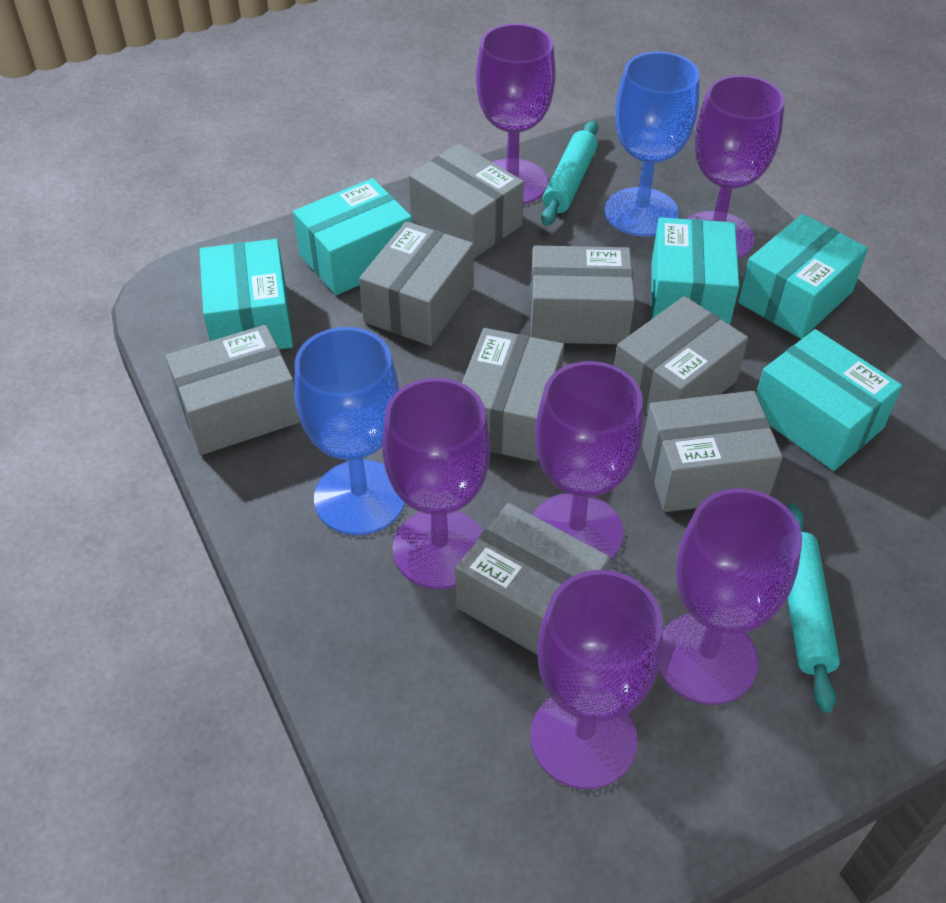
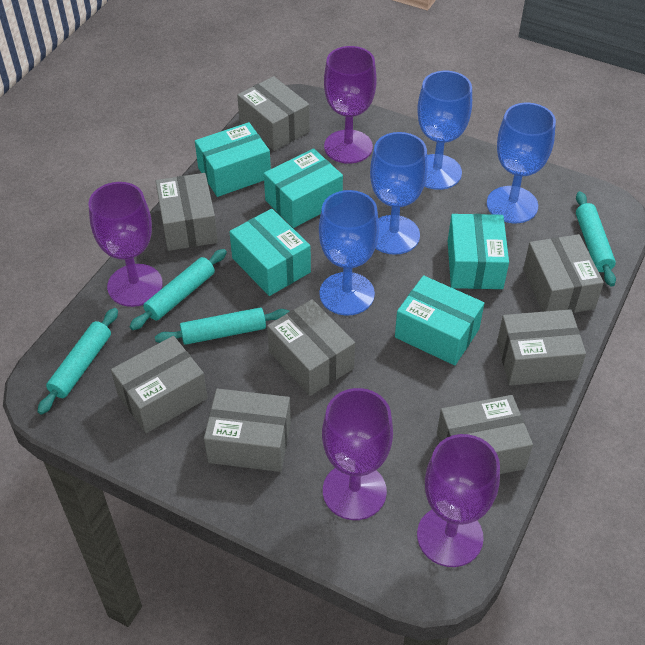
blue goblet: [294,327,405,535] [605,51,700,237] = 2 -> [319,190,379,316] [370,132,428,255] [418,71,472,190] [487,103,556,223] = 4
purple goblet: [382,378,491,589] [476,23,556,204] [530,570,663,789] [533,361,643,561] [659,488,802,705] [686,75,785,259] = 6 -> [89,182,163,307] [322,388,393,520] [324,46,377,164] [417,434,500,567] = 4
turquoise rolling pin: [541,121,598,226] [787,503,840,713] = 2 -> [37,308,118,415] [129,249,227,330] [155,308,290,345] [576,191,616,287] = 4

